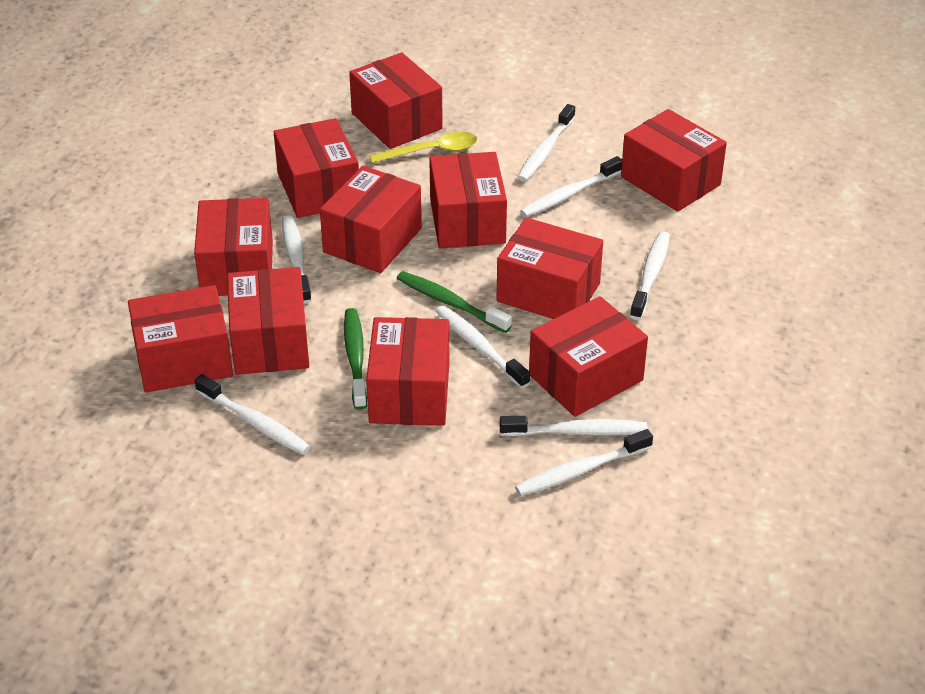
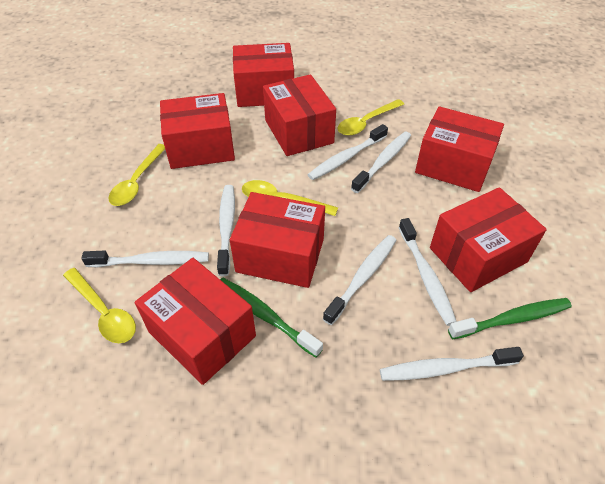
red box: [128,285,233,393] [194,198,273,296] [227,267,309,375] [274,118,359,218] [320,166,422,273] [349,52,443,149] [366,317,449,426] [429,152,507,248] [496,218,603,319] [529,296,648,417] [621,109,727,212] = 11 -> [135,258,256,385] [160,93,235,169] [230,192,325,288] [233,43,294,107] [263,74,336,156] [415,106,504,192] [430,187,547,292] = 7
white toothbrush: [195,374,311,455] [282,215,312,304] [435,305,530,389] [500,416,648,436] [515,429,653,496] [517,104,575,182] [520,156,622,217] [630,231,670,320] = 8 -> [81,251,209,267] [217,185,235,276] [308,124,388,180] [323,235,397,325] [351,132,411,193] [380,347,524,381] [398,218,457,326] = 7
yellow spoon: [369,132,477,163] = 1 -> [63,268,136,343] [109,144,165,206] [242,180,338,216] [338,99,404,136] = 4

